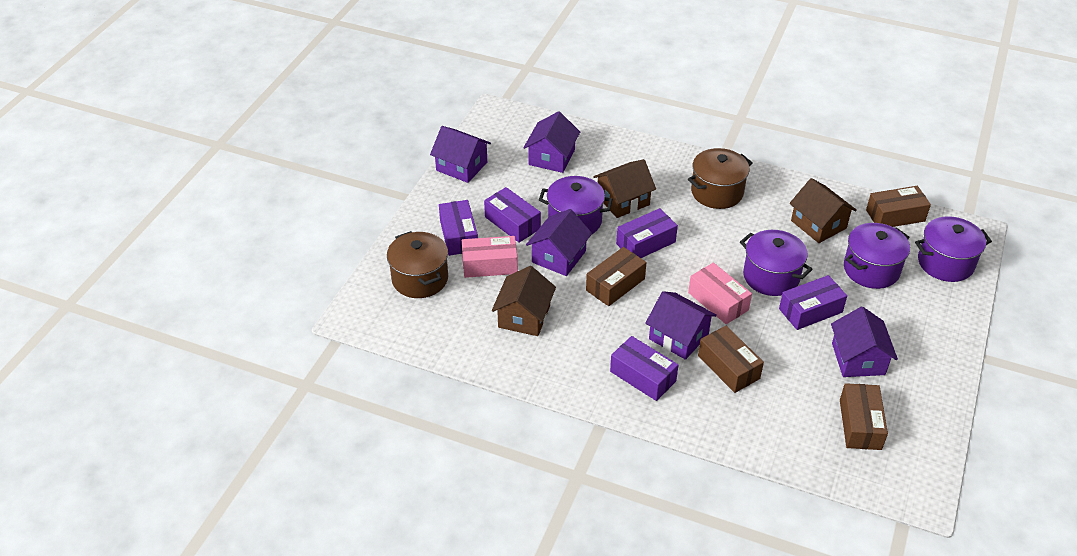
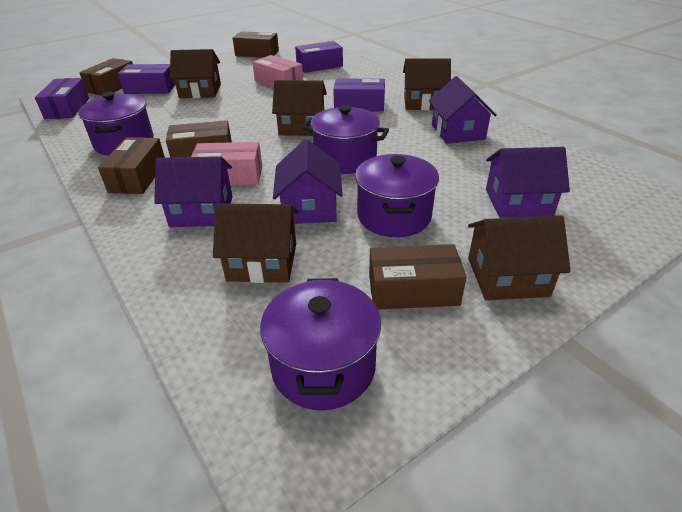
brown box: [586,247,647,306] [698,326,764,393] [840,383,888,450] [866,186,931,227] = 4 -> [79,58,133,95] [98,137,165,194] [166,120,232,157] [233,31,279,58] [369,244,467,310] = 5
brown house: [492,266,556,336] [593,159,656,218] [789,178,857,243] = 3 -> [170,49,221,98] [213,204,298,283] [272,80,327,136] [403,58,451,110] [468,215,571,300] = 5
brown pot: [387,231,448,298] [688,148,752,209] = 2 -> none = 0
purple box: [439,200,478,256] [484,187,541,243] [610,336,678,401] [616,208,678,258] [779,275,847,330] = 5 -> [35,78,89,119] [118,64,175,94] [295,41,343,73] [333,78,385,112] = 4
purple house: [430,126,491,183] [523,111,580,173] [526,209,592,276] [645,291,717,360] [831,307,898,377] = 5 -> [154,156,233,227] [273,139,343,224] [429,76,497,144] [486,147,570,218] = 4

